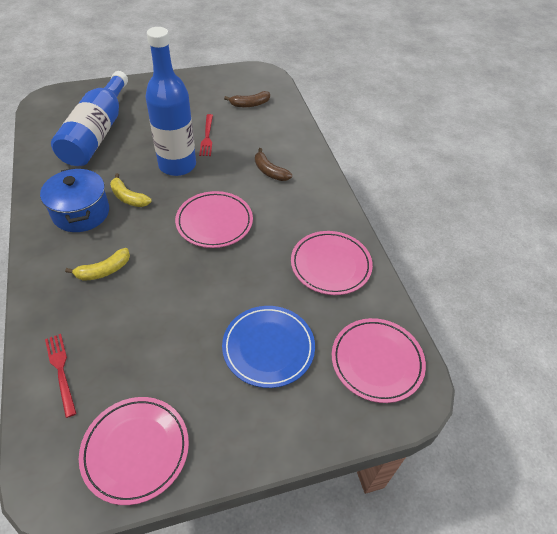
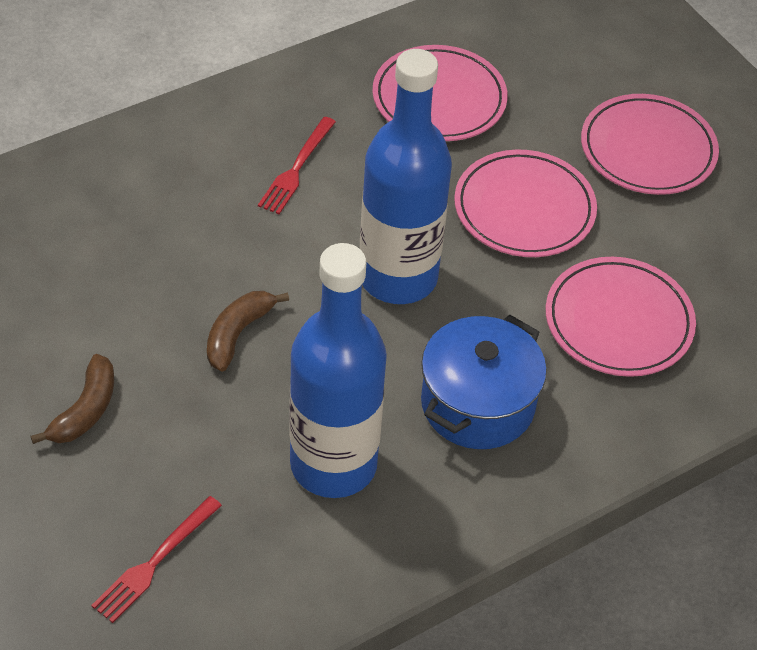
blue plate: [222,306,315,388] = 1 -> none = 0
yellow banana: [65,248,130,281] [110,173,152,207] = 2 -> none = 0

